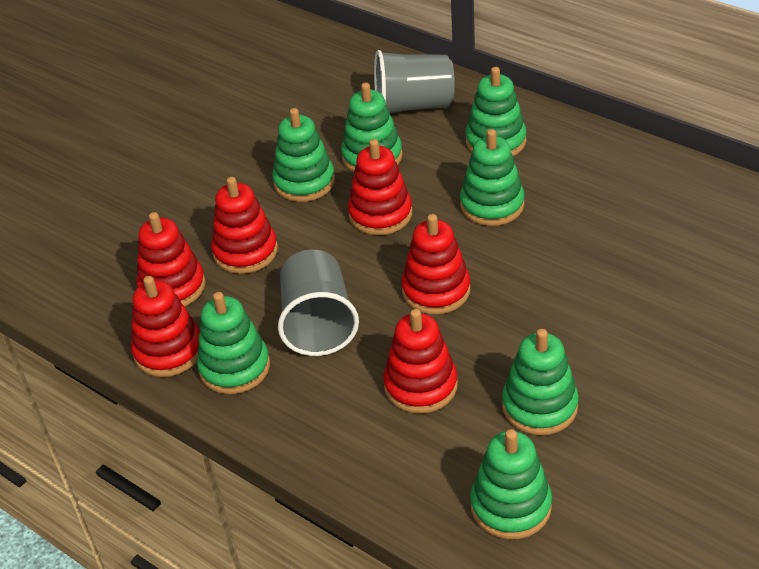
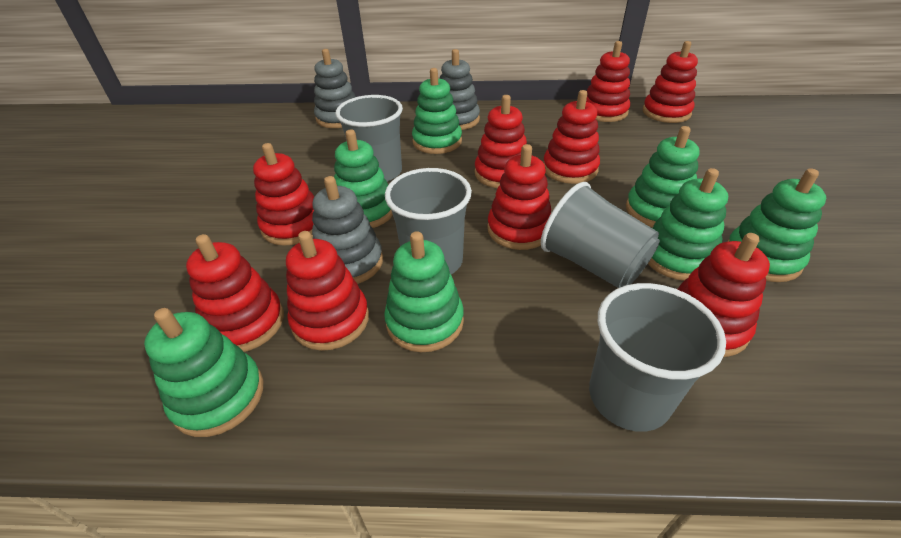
grey cup: [278,250,359,356] [374,50,455,113] = 2 -> [335,95,403,182] [385,168,472,274] [541,182,660,288] [589,283,726,432] = 4
grey stacking toy: none = 0 -> [312,176,383,284] [314,49,356,128] [440,49,480,130] = 3
red stacking toy: [131,276,200,377] [137,212,206,307] [211,177,278,274] [348,139,412,235] [383,309,458,414] [401,214,471,314] = 6 -> [186,234,284,352] [253,143,314,246] [286,231,369,351] [475,95,527,188] [487,144,551,250] [543,90,600,184] [586,41,630,122] [643,41,698,123] [678,233,770,357] = 9

